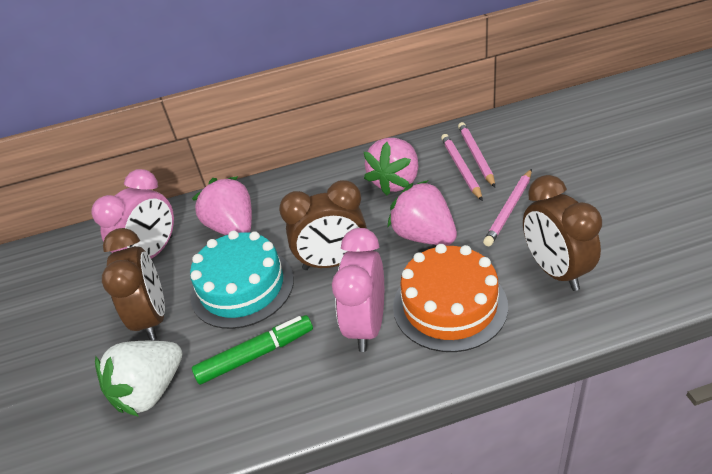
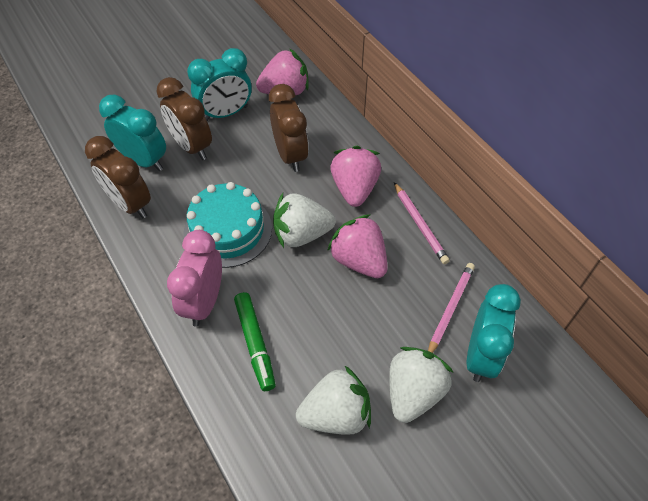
orange cake: [393,244,508,352] = 1 -> none = 0
pink clock: [91,169,174,259] [332,228,384,352] = 2 -> [167,230,222,327] = 1
pink pencil: [441,134,483,201] [458,122,495,187] [483,169,532,246] = 3 -> [394,182,450,264] [428,263,475,353] = 2
turquoise clock: none = 0 -> [99,95,166,171] [187,48,252,121] [467,284,521,382] = 3
white strawberry: [95,341,182,417] = 1 -> [273,193,336,248] [296,366,371,435] [389,347,454,423] = 3

